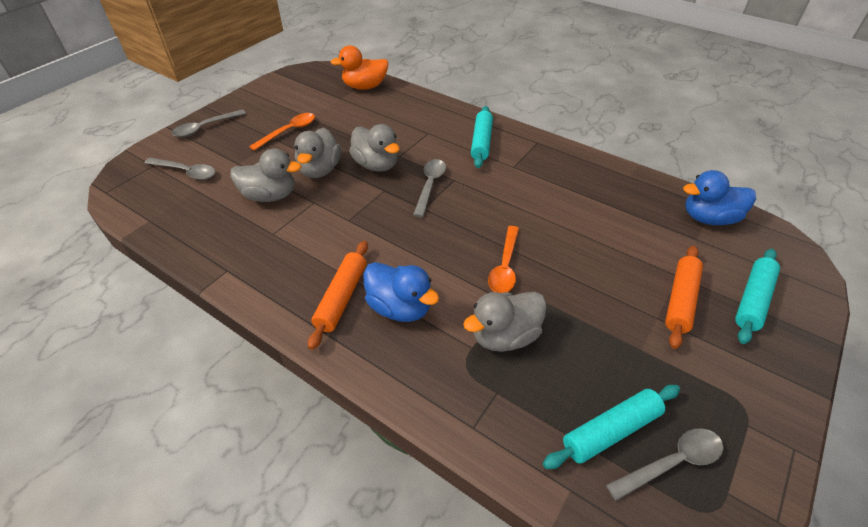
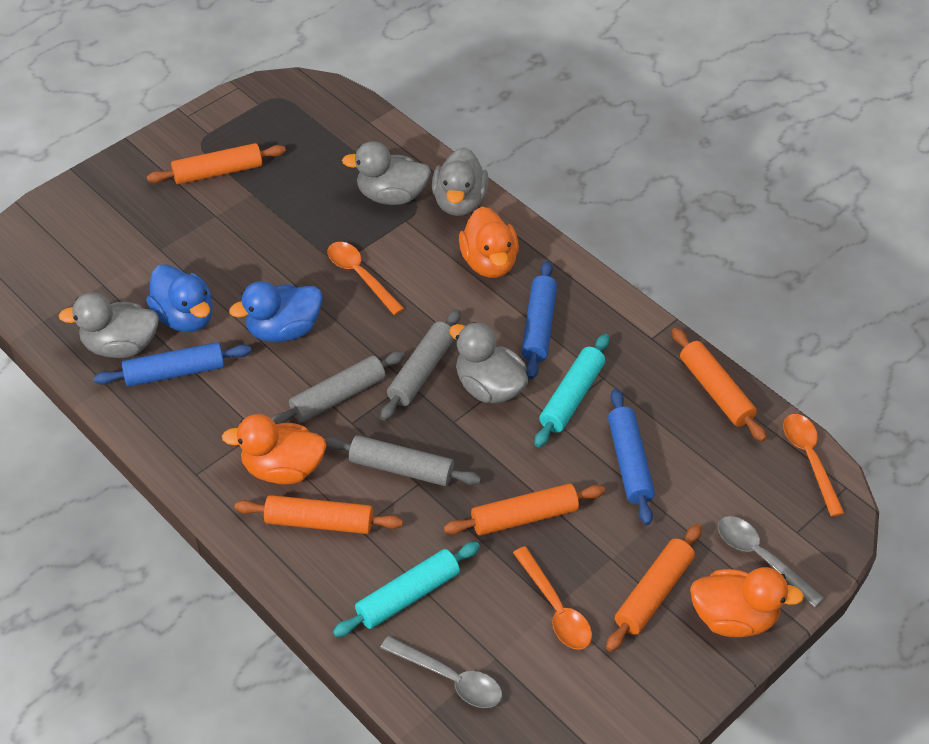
blue rolling pin: none = 0 -> [94,342,252,387] [522,261,557,379] [608,389,655,525] = 3
grey rolling pin: none = 0 -> [271,351,405,424] [324,435,481,486] [380,309,461,421] = 3
grey spoon: [145,158,215,180] [172,109,246,137] [413,159,446,217] [606,428,724,501] = 4 -> [380,636,502,708] [718,516,824,608] = 2
orange duck: [331,45,388,90] = 1 -> [222,414,327,485] [459,207,519,278] [690,567,804,637] = 3
orange rolling pin: [308,241,368,350] [665,246,703,349] = 2 -> [147,143,286,185] [235,495,403,534] [444,484,605,536] [606,524,702,652] [672,328,767,442] = 5
orange spoon: [249,113,315,151] [488,226,519,293] = 2 -> [328,242,404,315] [513,546,592,650] [783,414,844,517] = 3
turquoise rolling pin: [471,106,493,168] [543,385,680,469] [735,249,780,344] = 3 -> [333,542,480,637] [534,334,609,447] = 2

